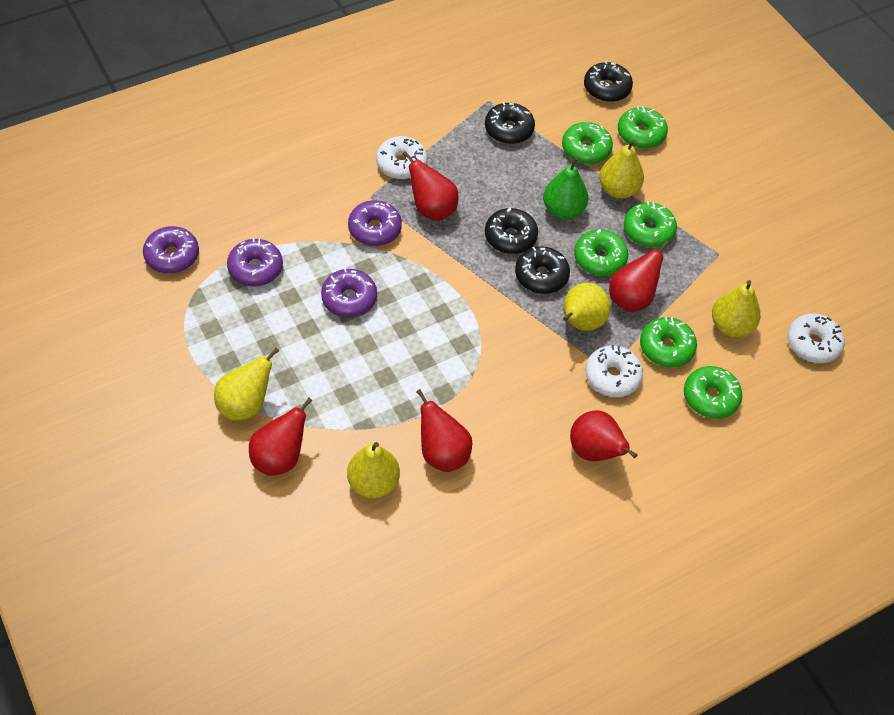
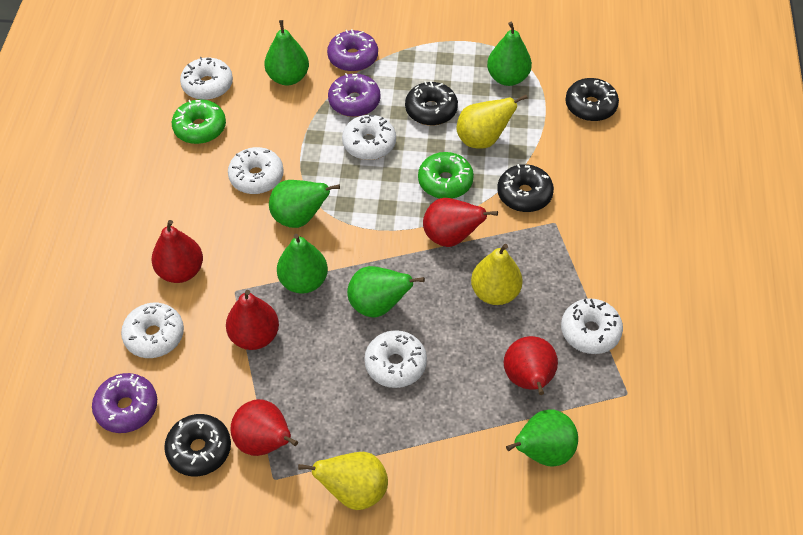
green donut: [562,122,613,164] [574,229,628,276] [618,106,668,149] [624,202,677,248] [640,317,697,368] [684,366,742,419] = 6 -> [172,99,226,144] [418,152,474,199] = 2
green pear: [543,157,588,219] = 1 -> [264,20,309,85] [269,180,340,228] [277,234,328,294] [347,266,425,318] [487,22,532,86] [506,409,578,467] = 6
purple donut: [143,226,199,274] [227,238,283,287] [321,268,377,318] [348,200,402,246] = 4 -> [92,373,157,433] [327,29,378,72] [328,73,381,117] = 3
white donut: [376,136,428,179] [585,345,643,397] [788,313,845,363] = 3 -> [121,303,184,358] [180,57,233,100] [228,147,284,194] [342,114,396,160] [364,330,427,388] [561,298,623,354] = 6
yellow pear: [214,348,279,421] [347,442,400,498] [563,283,611,331] [599,140,644,199] [712,280,760,337] = 5 -> [298,452,388,510] [456,95,528,149] [471,244,523,305] = 3

